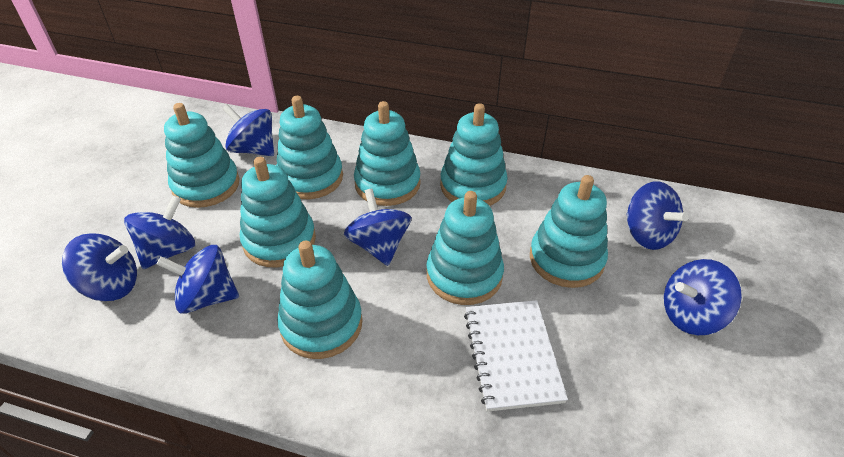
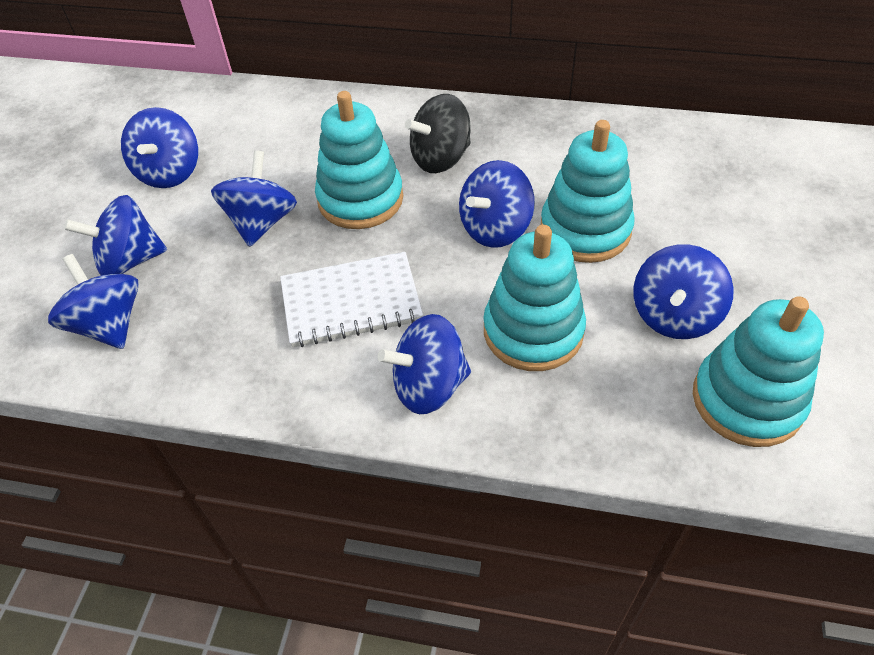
black spinning top: none = 0 -> [405,94,471,173] = 1
turquoise stacking toy: [164,103,240,208] [240,157,316,267] [276,96,343,199] [277,241,363,359] [354,101,421,206] [426,191,504,305] [440,103,508,206] [530,175,608,288] = 8 -> [315,91,403,229] [483,225,586,371] [541,120,635,263] [693,296,824,447] = 4

